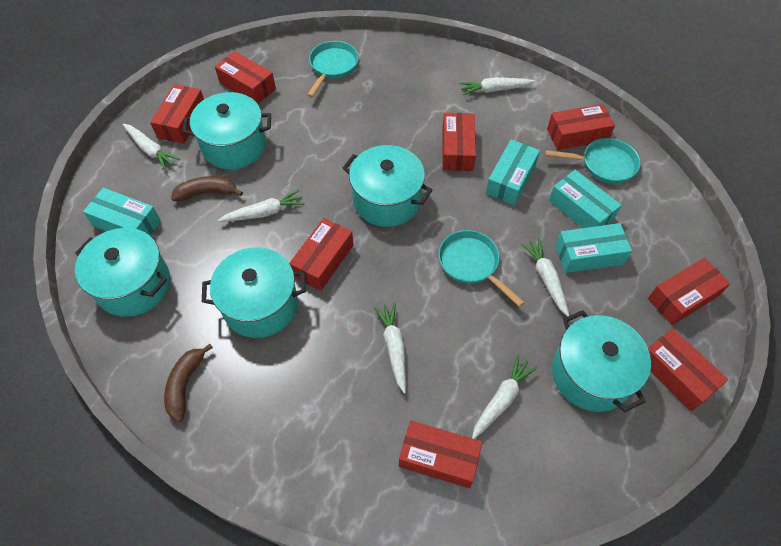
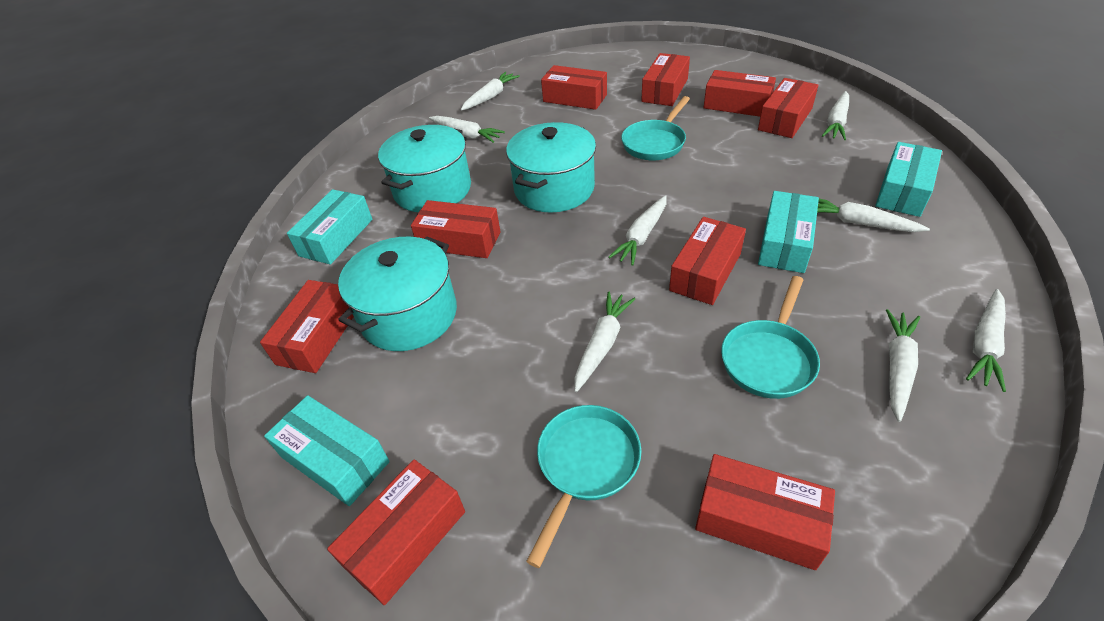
brown banana: [164,344,213,422] [171,176,243,201] = 2 -> none = 0
red box: [150,84,204,144] [215,51,276,104] [289,218,353,291] [399,421,482,488] [443,113,476,171] [547,104,615,150] [648,258,730,325] [648,328,728,411] = 8 -> [260,280,354,373] [327,459,465,605] [411,200,500,258] [541,65,607,110] [641,53,690,106] [669,217,746,305] [695,454,835,570] [704,70,776,117] [758,78,818,138] = 9
turquoise pot: [75,228,170,317] [182,92,271,169] [202,247,306,338] [343,145,432,227] [552,310,651,413] = 5 -> [338,236,457,351] [378,125,471,212] [506,122,596,212] = 3
white carrot: [122,124,180,170] [218,190,305,222] [374,303,406,394] [459,77,535,95] [472,355,537,439] [521,238,570,317] = 6 -> [429,116,505,143] [461,72,520,111] [575,292,635,392] [609,195,667,265] [817,199,930,232] [822,91,849,140] [886,309,920,422] [966,289,1006,392] = 8

